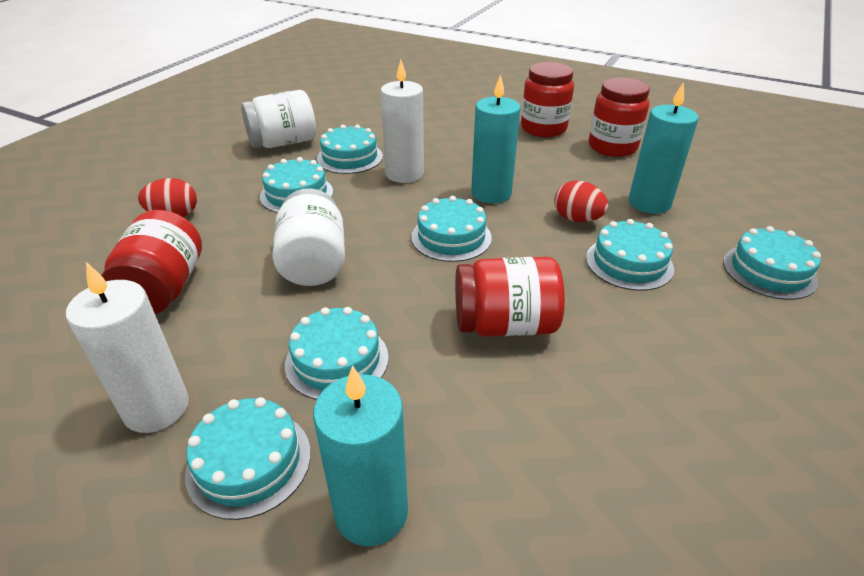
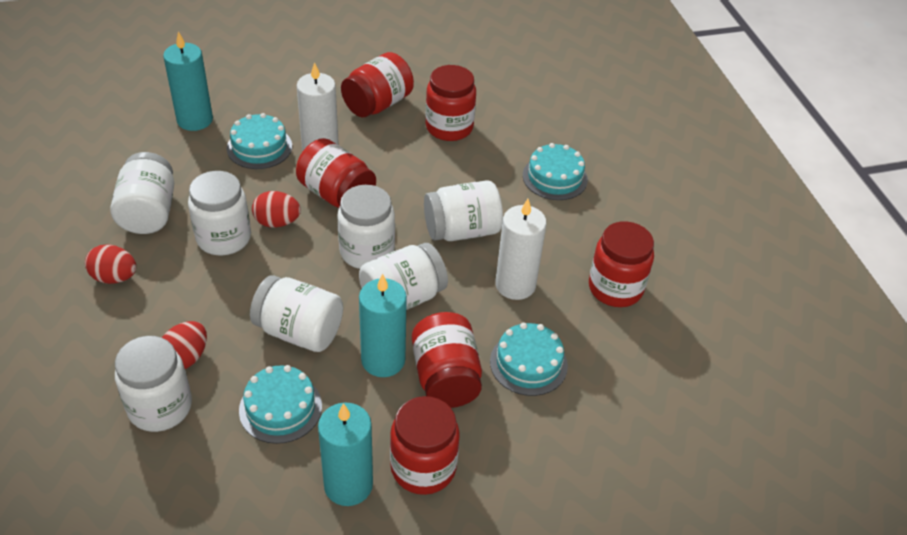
red egg: [138,178,197,217] [555,181,609,222] = 2 -> [85,244,136,284] [162,321,207,369] [252,191,301,228] = 3
red jar: [101,210,202,314] [455,257,565,337] [521,62,574,137] [589,78,650,157] = 4 -> [296,138,376,208] [341,52,414,117] [390,396,460,495] [412,312,482,408] [425,65,476,141] [589,221,654,307] = 6
turquoise cake: [185,397,311,520] [260,157,333,213] [285,307,389,400] [317,124,383,174] [411,196,492,262] [586,219,674,291] [723,226,821,300] = 7 -> [227,113,292,169] [239,365,322,444] [490,322,568,396] [523,143,588,200] = 4
white jar: [241,90,316,148] [272,188,345,286] = 2 -> [110,152,174,234] [115,336,192,432] [188,171,251,255] [250,276,343,352] [337,185,395,269] [359,243,448,310] [424,180,503,241] = 7

